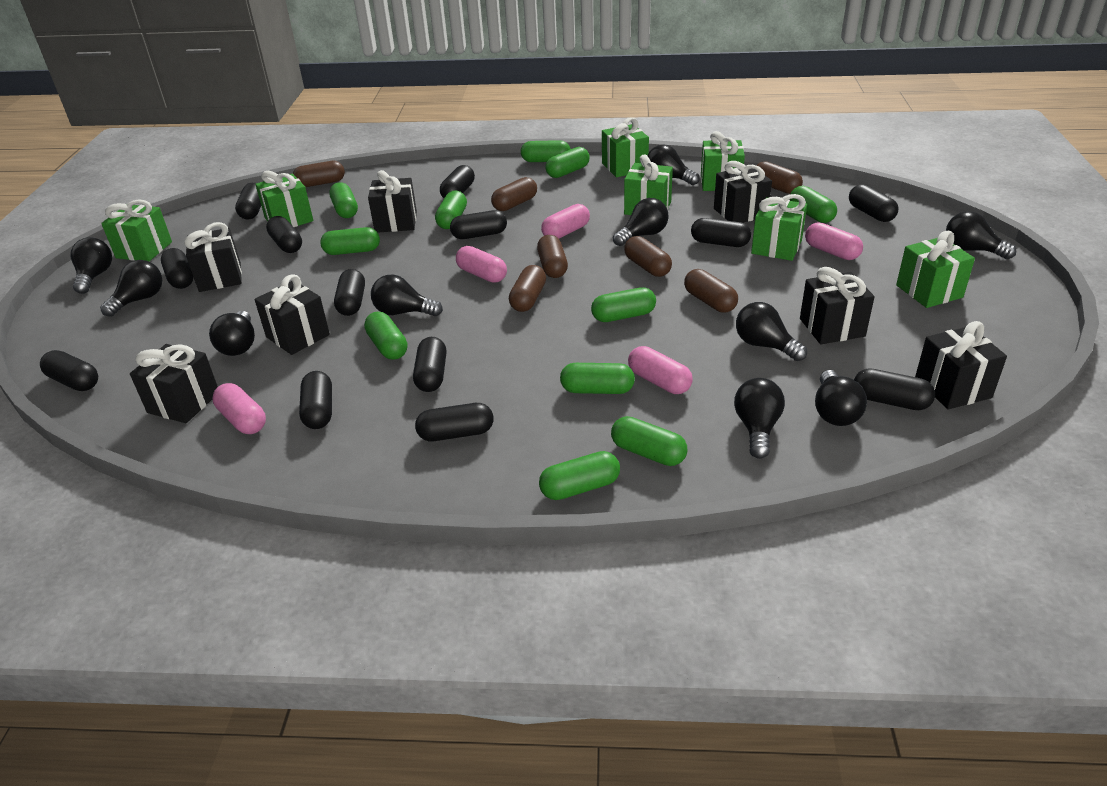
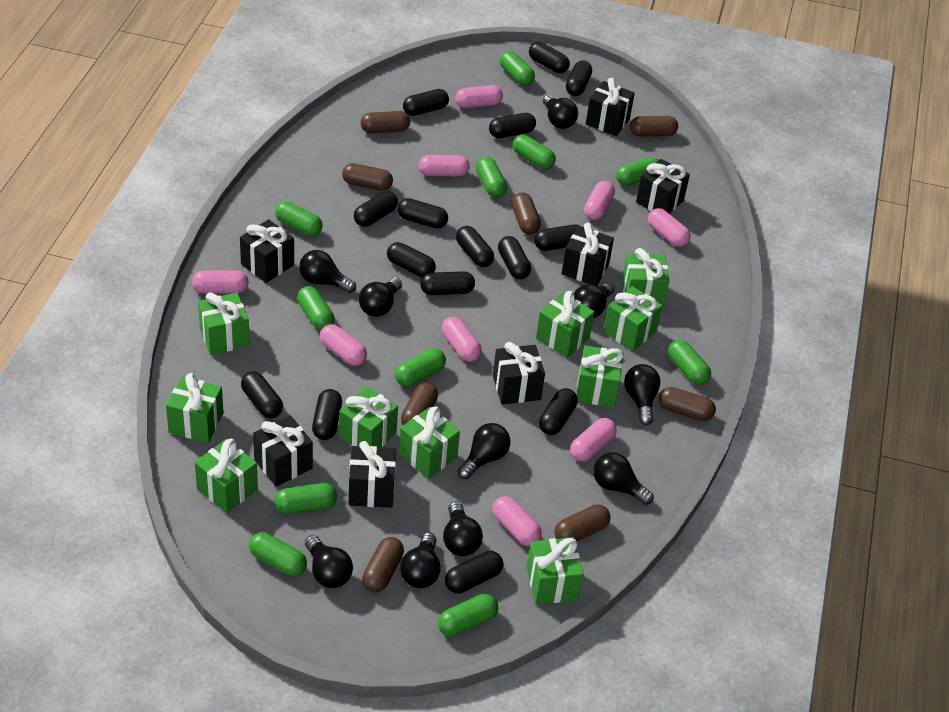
black capsule: [40,350,98,391] [161,248,193,289] [235,183,261,219] [266,216,302,253] [299,371,332,429] [334,269,365,316] [413,337,446,392] [415,403,493,441] [440,165,475,198] [450,210,507,239] [691,218,751,247] [849,184,898,222] [854,368,935,410] = 13 -> [241,372,283,418] [312,389,342,440] [354,191,398,227] [387,242,436,277] [397,198,448,229] [403,89,449,116] [420,271,475,295] [445,551,503,593] [456,226,494,267] [489,113,536,138] [498,236,531,279] [529,42,570,73] [534,224,579,251] [539,388,578,435] [566,60,592,96] = 15
brown capsule: [293,161,345,187] [491,177,537,211] [509,265,546,312] [537,235,568,278] [624,236,672,277] [684,269,738,313] [756,161,803,194] = 7 -> [342,163,393,191] [361,111,410,133] [362,537,404,592] [401,383,438,425] [511,192,541,235] [555,504,611,541] [630,116,678,137] [659,387,716,421] = 8
green gift: [101,199,172,262] [255,171,313,227] [602,117,649,177] [624,154,673,215] [701,131,745,191] [751,194,807,261] [896,231,975,308] = 7 -> [166,373,224,443] [195,439,258,513] [198,292,250,355] [339,386,398,447] [399,406,460,479] [526,537,584,605] [536,291,594,358] [576,345,624,408] [603,286,662,351] [622,248,670,307] = 10
pink capsule: [212,383,266,434] [456,246,507,283] [541,204,590,239] [628,346,693,394] [805,222,863,260] = 5 -> [192,271,249,294] [320,324,367,366] [419,155,470,177] [442,317,482,362] [455,85,503,108] [493,496,542,546] [570,418,617,462] [584,181,615,220] [648,208,691,247] = 9

